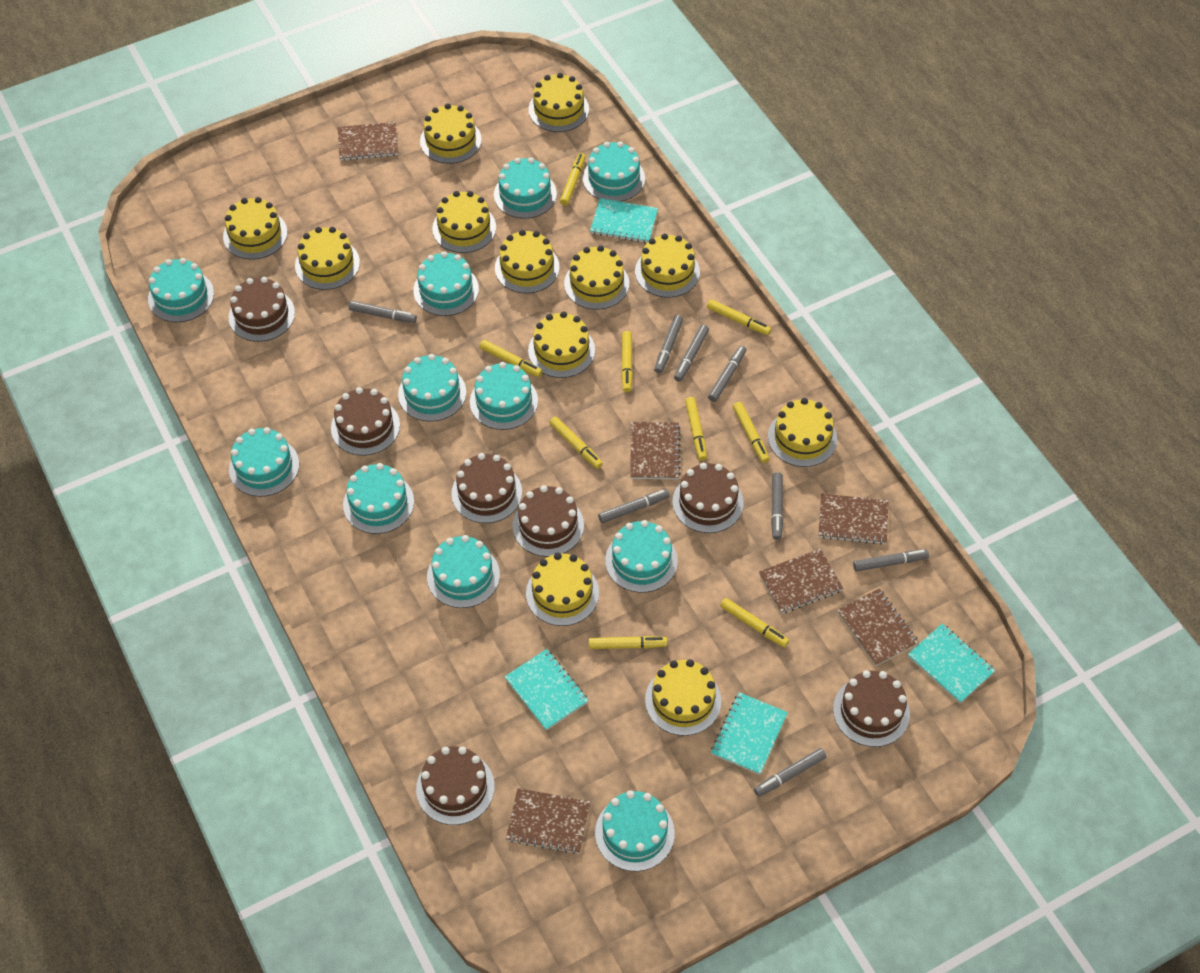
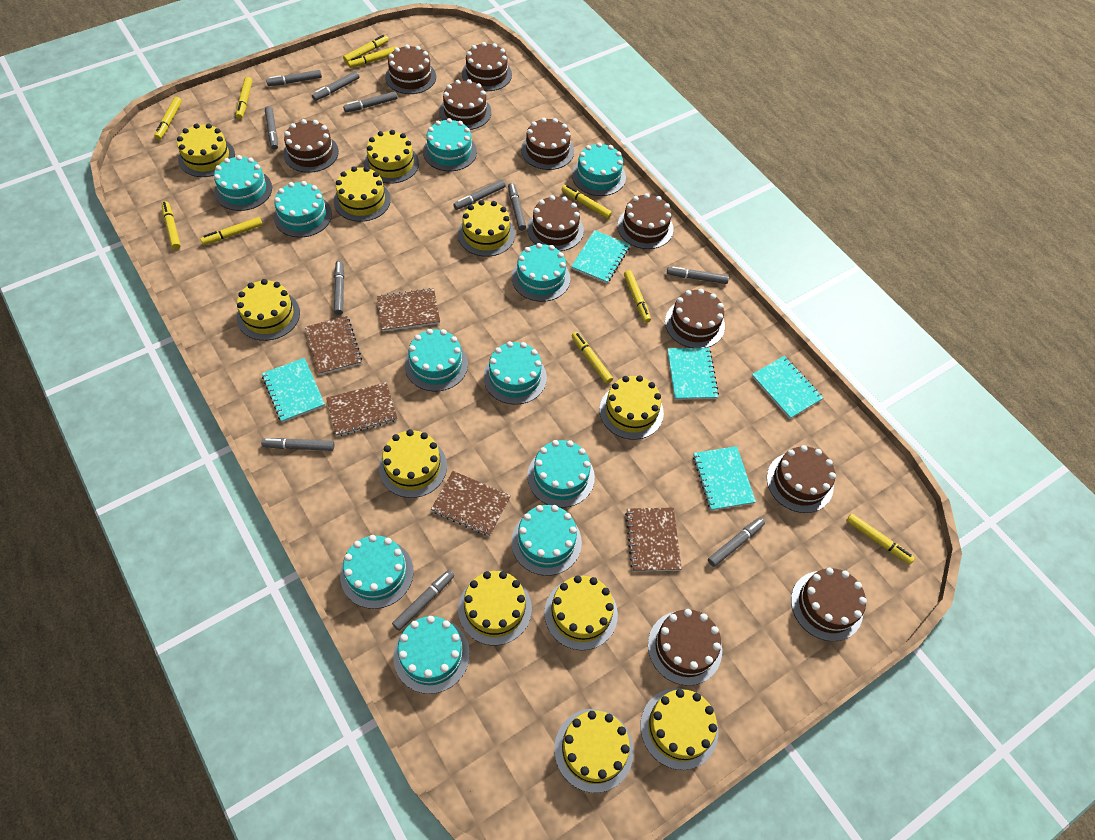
brown cake: [228,277,295,342] [331,387,400,456] [416,746,495,825] [451,453,522,523] [513,485,584,557] [672,463,744,533] [833,670,910,747] = 7 -> [283,119,339,173] [385,44,436,94] [439,79,491,130] [462,42,512,91] [521,117,574,170] [527,195,584,251] [617,193,674,249] [648,609,722,686] [665,289,725,348] [767,445,836,513] [791,568,867,641] = 11
brown notebook: [338,122,398,161] [506,788,590,854] [630,422,681,479] [759,548,843,614] [819,493,889,545] [837,588,919,666] = 6 -> [305,316,362,375] [326,382,398,436] [377,288,440,332] [431,471,511,536] [625,507,682,572] = 5
grey marker: [349,301,417,323] [598,489,669,523] [654,315,683,374] [674,325,709,382] [708,346,746,402] [754,748,826,797] [771,472,783,540] [853,549,929,571] = 8 -> [261,438,334,451] [265,106,278,150] [266,70,322,86] [312,71,359,101] [334,261,344,315] [343,91,397,112] [392,570,455,631] [453,180,506,210] [508,183,526,231] [667,266,729,284] [708,517,765,567] = 11
turquoise notebook: [504,649,589,731] [590,198,658,243] [711,692,788,775] [908,624,996,703] = 4 -> [262,358,325,422] [571,230,630,283] [667,348,719,400] [693,446,756,511] [752,356,823,419] = 5
yellow cake: [223,197,288,260] [295,227,360,290] [420,104,482,164] [432,191,496,253] [495,230,560,294] [526,553,599,626] [528,73,589,132] [528,311,595,378] [564,245,629,310] [635,234,700,297] [645,659,721,736] [768,398,837,467] = 12 -> [177,123,235,177] [237,279,300,341] [334,166,391,222] [364,130,419,184] [379,429,447,498] [458,200,515,257] [458,571,532,645] [544,575,618,650] [554,709,634,793] [599,375,664,440] [640,688,718,770] = 11
yellow marker: [479,340,542,377] [549,417,603,469] [560,153,586,206] [589,636,667,649] [621,331,633,392] [685,397,707,461] [707,299,771,335] [720,598,789,647] [733,402,770,463] = 9 -> [154,97,182,140] [161,201,181,250] [200,217,263,245] [236,77,252,119] [343,35,389,63] [348,46,396,68] [561,185,612,219] [571,332,613,384] [624,270,651,323] [846,513,915,564] = 10

